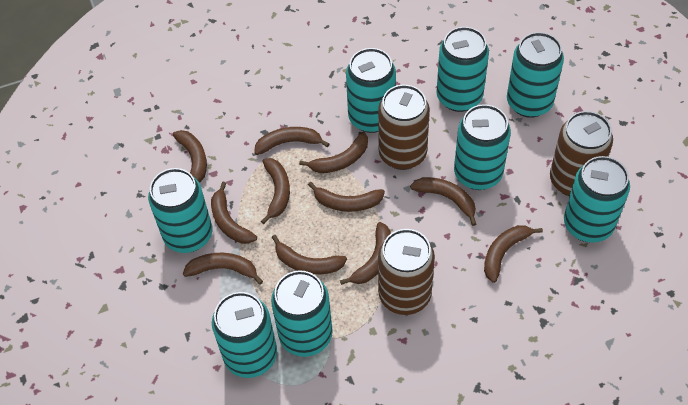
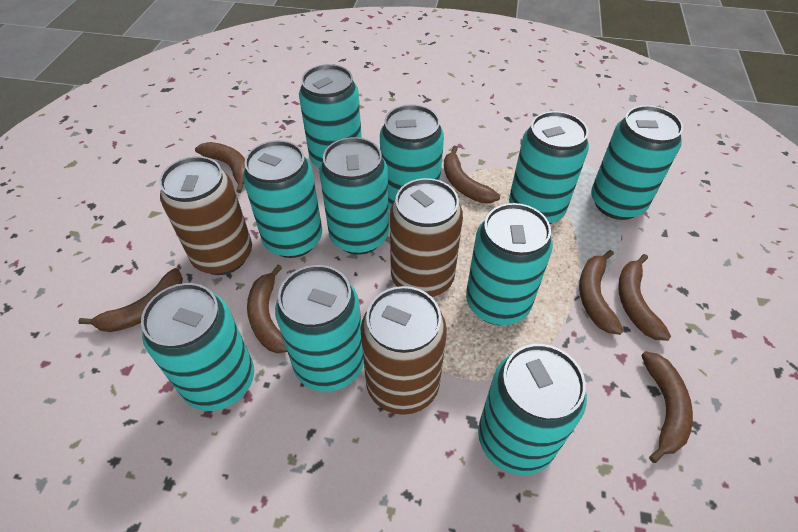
brown banana: [173,130,207,183] [183,253,263,285] [211,182,257,244] [254,127,329,155] [261,158,290,224] [272,235,347,274] [299,132,368,173] [308,181,385,212] [340,222,391,285] [410,177,476,226] [484,225,543,283] = 11 -> [78,268,183,332] [195,142,245,193] [247,265,287,353] [444,146,500,203] [579,250,624,335] [618,254,671,341] [641,351,693,463] = 7
turquoise can: [148,168,212,253] [212,292,277,378] [271,270,333,357] [346,48,396,133] [437,27,489,112] [454,104,511,190] [507,32,564,118] [564,156,630,243] = 8 -> [141,283,254,411] [243,140,322,258] [275,265,364,392] [299,64,362,169] [319,137,389,255] [380,105,444,210] [466,203,553,325] [478,344,587,475] [509,111,589,224] [591,105,683,220] = 10

